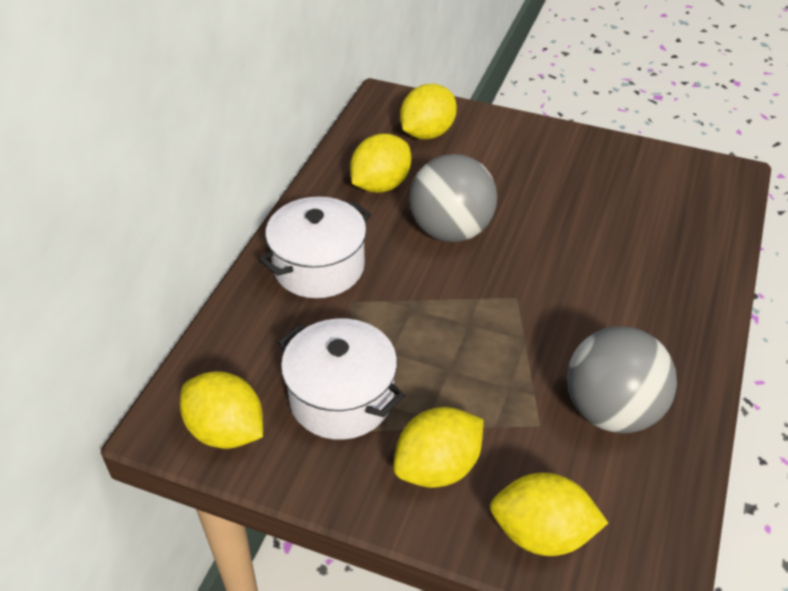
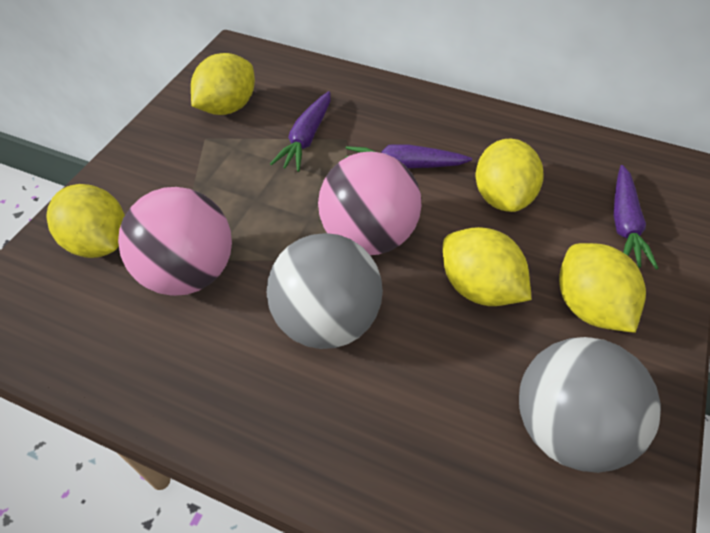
pink ball: none = 0 -> [118,187,232,296] [318,151,421,255] = 2
purple carrot: none = 0 -> [270,91,331,172] [346,145,472,168] [614,165,659,270] = 3
white pot: [259,197,371,298] [278,318,405,440] = 2 -> none = 0

